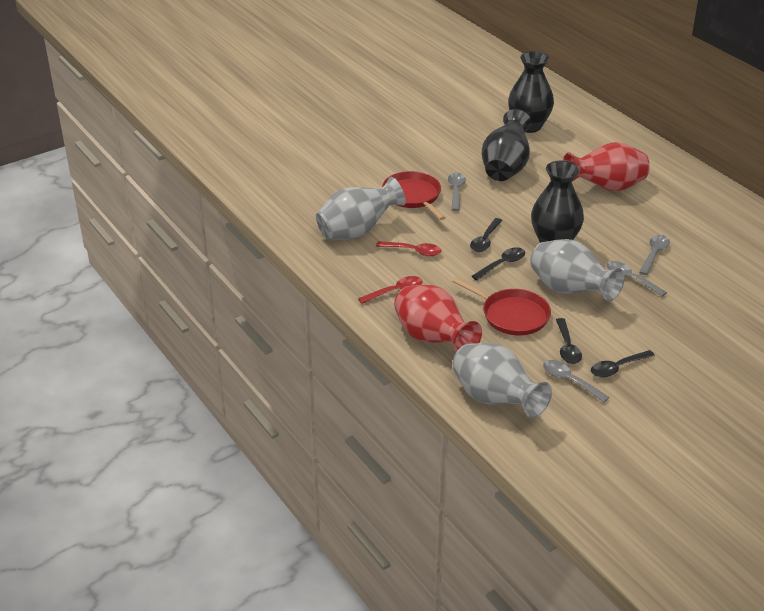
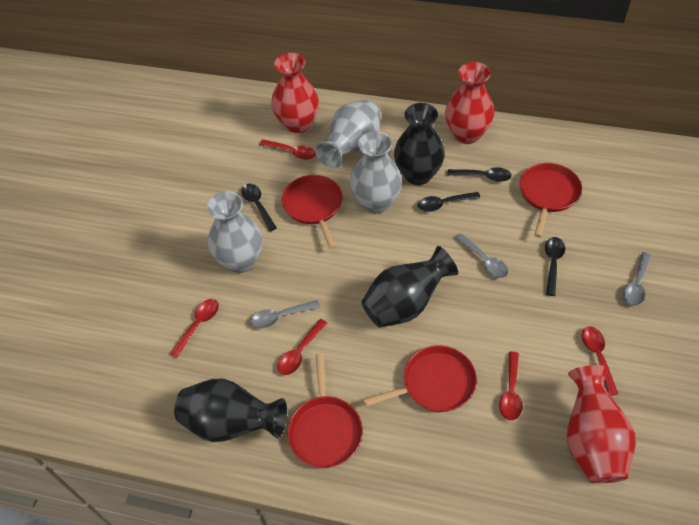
grey spoon: [448,173,466,211] [543,360,609,402] [606,261,667,297] [639,235,670,275] = 4 -> [250,300,320,328] [455,233,508,278] [623,252,651,306] = 3
red pan: [382,171,446,220] [452,277,551,335] = 2 -> [282,175,343,249] [288,354,363,468] [363,345,477,412] [520,163,582,237] = 4
red spoon: [358,276,423,304] [376,241,442,256] = 2 -> [170,299,219,358] [260,139,316,160] [277,319,327,375] [499,352,522,420] [582,326,618,396] = 5
red vase: [394,285,482,352] [563,142,650,191] = 2 -> [271,53,319,133] [445,62,494,144] [567,365,636,483] = 3

